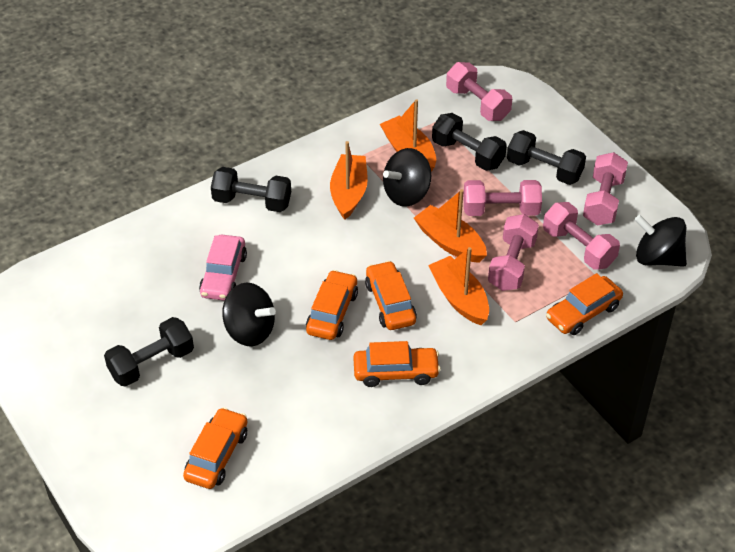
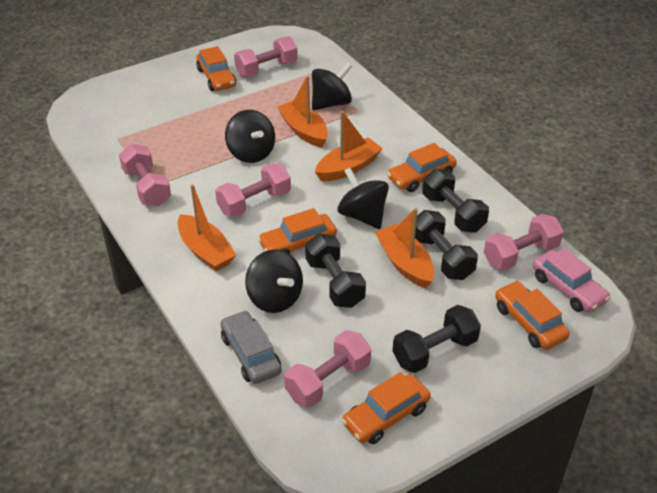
black spinning top: [222,283,276,346] [383,148,431,207] [635,215,687,267] = 3 -> [225,110,275,163] [245,249,303,313] [312,62,352,111] [338,168,389,229] = 4
grey car: none = 0 -> [220,310,282,384] = 1

